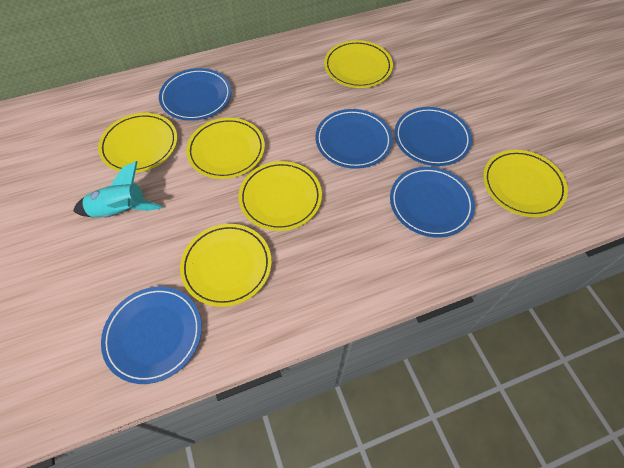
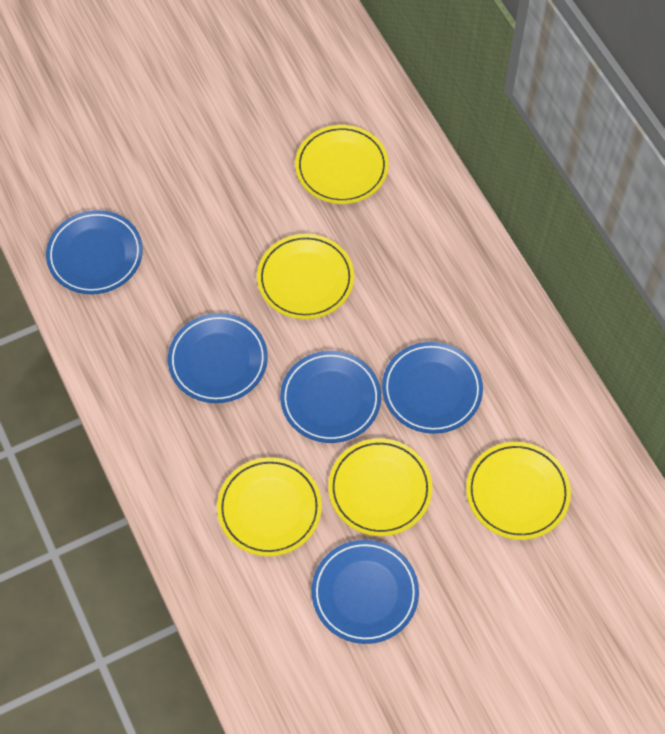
turquoise rocket: [73,161,163,218] = 1 -> none = 0
yellow plate: [98,113,177,173] [180,224,272,307] [186,118,265,179] [239,161,322,231] [324,40,393,88] [483,150,568,217] = 6 -> [217,457,322,556] [257,234,354,319] [295,125,389,204] [328,438,432,536] [466,442,571,540] = 5

